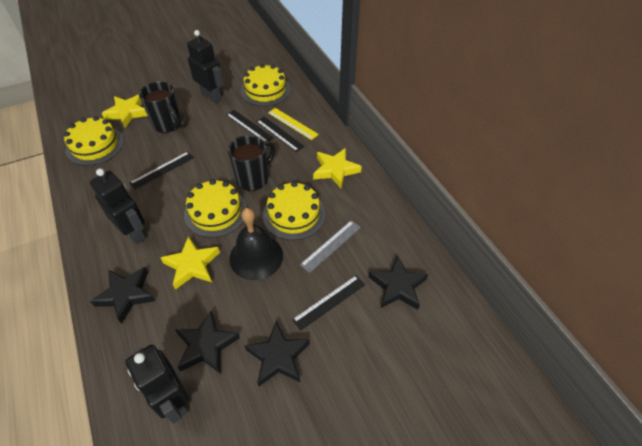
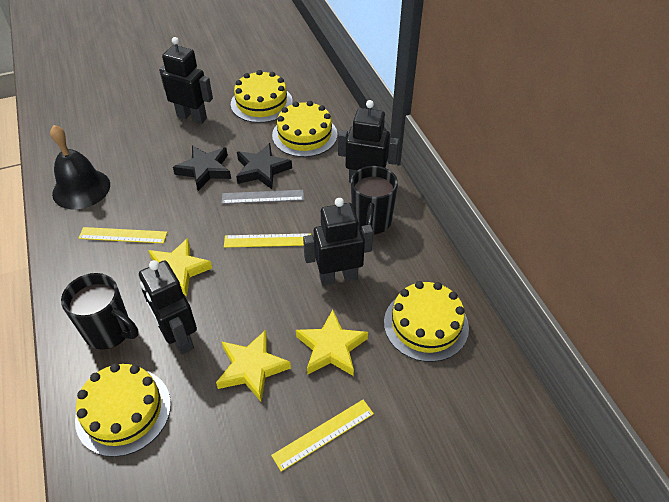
black robot: [90,168,146,245] [125,345,189,424] [187,30,224,103] = 3 -> [139,260,197,355] [159,37,213,124] [303,198,373,286] [338,100,399,183] = 4
black ruler: [129,152,194,189] [226,110,274,141] [256,116,305,152] [292,275,365,331] = 4 -> none = 0
black star: [90,267,155,324] [175,311,240,374] [244,321,310,386] [369,255,428,310] = 4 -> [173,145,231,191] [236,143,292,189] = 2
yellow ruler: [268,108,319,140] = 1 -> [79,227,167,243] [224,233,311,248] [271,400,374,472] = 3

